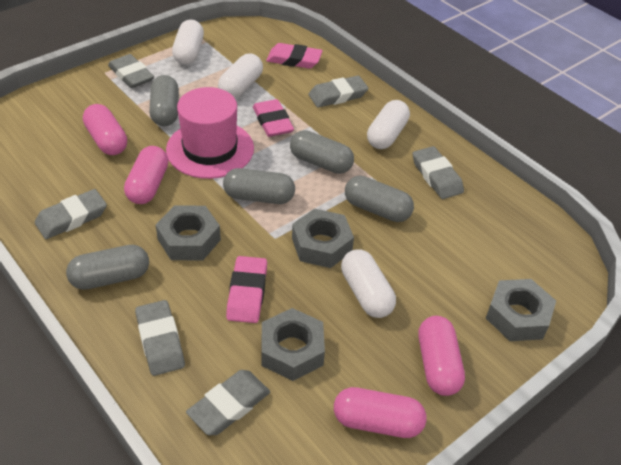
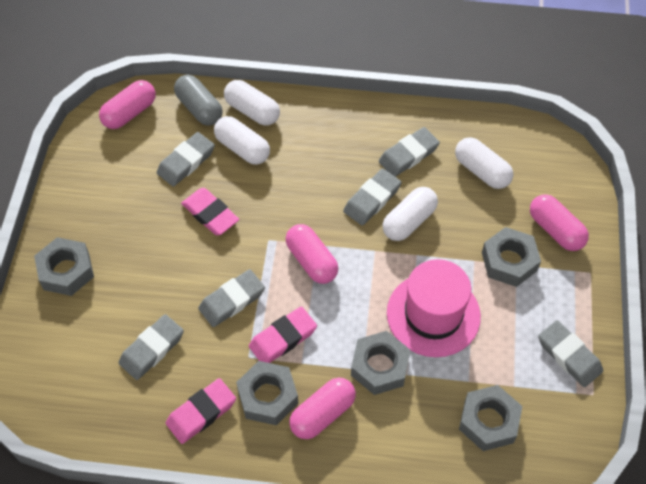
grey capsule: [66,245,149,290] [149,75,179,126] [223,168,295,204] [290,130,354,174] [345,176,414,222] = 5 -> [174,75,223,126] = 1
grey nut: [156,205,221,260] [261,308,325,381] [292,209,354,268] [486,279,556,341] = 4 -> [34,237,94,296] [236,361,298,425] [351,331,410,395] [459,385,522,451] [482,227,541,287] = 5

